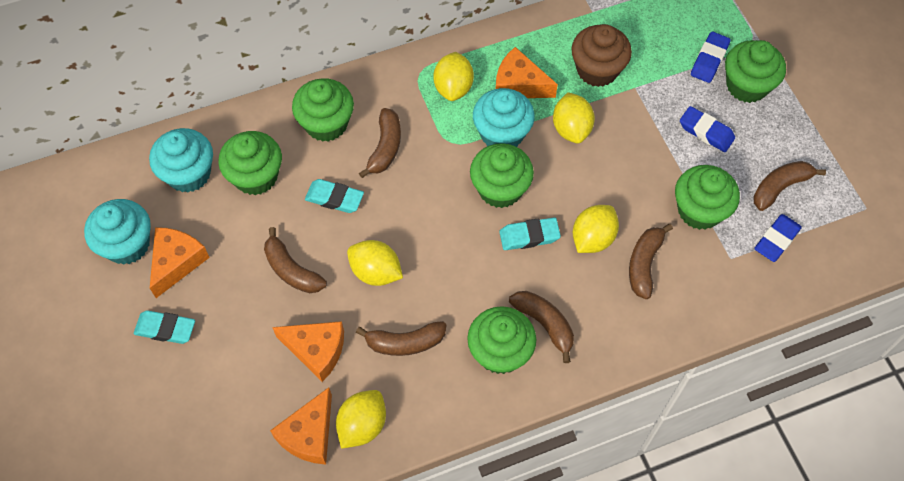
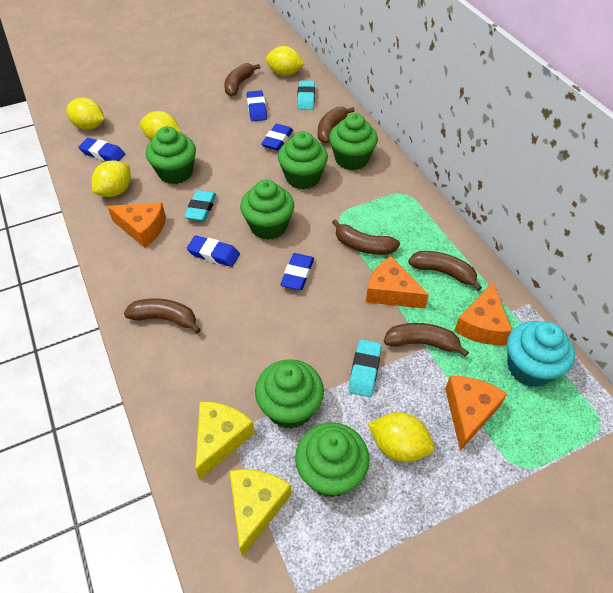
blue eraser: [680,106,735,152] [691,32,731,83] [754,214,802,262] = 3 -> [78,138,125,161] [187,235,240,267] [247,90,267,121] [261,124,293,150] [280,253,314,290] = 5
brown cupcake: [571,24,632,87] = 1 -> none = 0
turquoise cupcake: [84,199,151,265] [149,128,213,193] [473,88,535,147] = 3 -> [507,321,575,387] = 1
yellow cheese: none = 0 -> [195,402,255,480] [230,469,292,557] = 2

